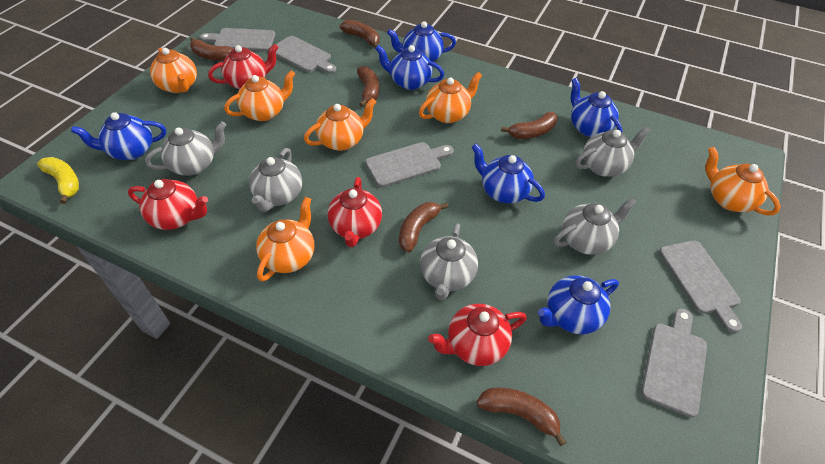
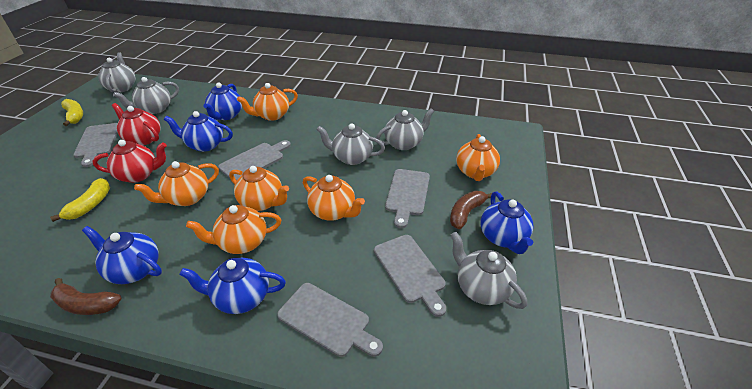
blue teapot: [71,112,166,160] [375,45,444,90] [387,21,456,62] [472,143,545,203] [538,275,619,334] [571,78,622,137] = 6 -> [82,226,162,284] [164,111,233,152] [179,258,286,314] [203,83,242,120] [481,191,534,254] = 5
brown banana: [190,37,233,61] [340,20,379,48] [357,66,379,107] [399,202,448,252] [476,387,567,446] [501,112,558,139] = 6 -> [50,278,122,315] [450,191,492,229] = 2
red teapot: [128,179,208,230] [208,44,279,89] [328,177,382,247] [428,304,527,366] = 4 -> [92,140,167,183] [112,103,161,146] = 2
yellow banana: [37,157,79,204] = 1 -> [50,178,110,222] [61,99,83,126] = 2

